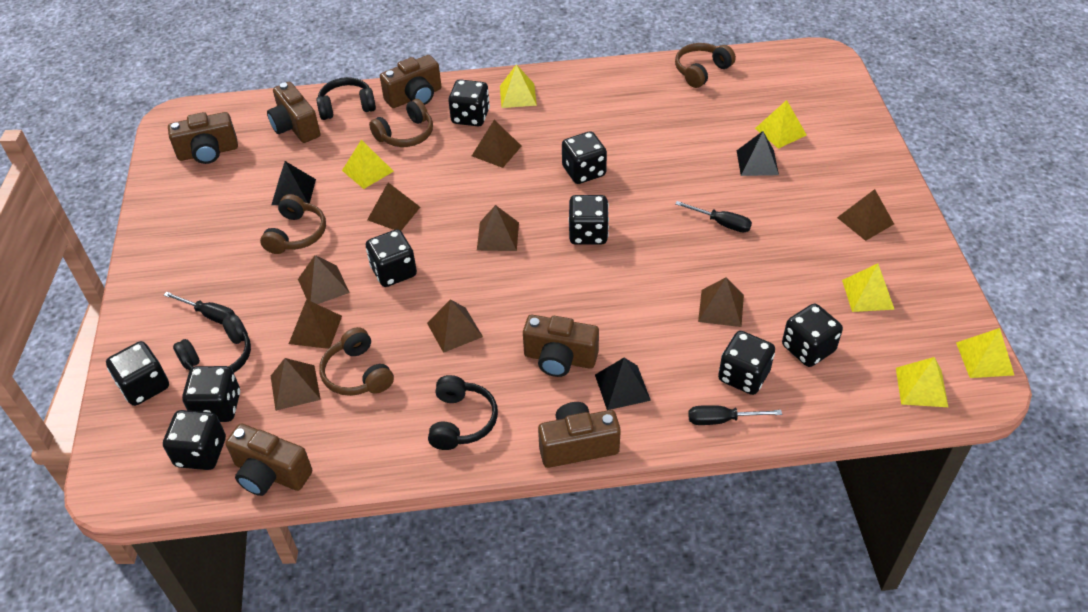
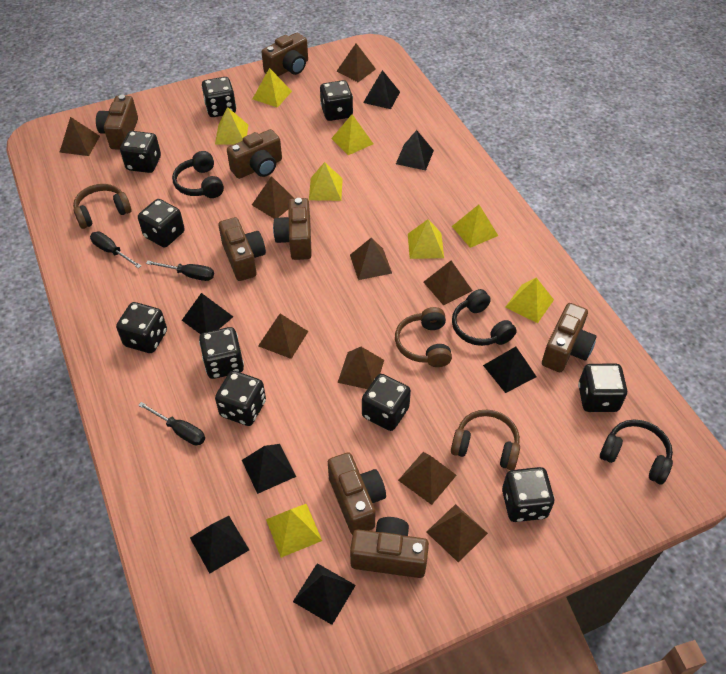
black dice: [106,341,169,406] [163,410,226,470] [182,366,240,422] [366,229,417,287] [448,79,490,126] [562,131,607,184] [568,195,609,245] [718,331,775,395] [782,304,843,367] = 9 -> [116,302,167,353] [120,131,161,173] [138,199,185,247] [199,327,244,379] [202,77,236,117] [215,371,266,426] [320,80,353,121] [362,374,411,431] [502,467,554,522] [578,364,627,412] = 10
black pyramid: [271,161,316,205] [595,358,651,410] [737,131,779,176] = 3 -> [182,293,233,334] [190,516,249,573] [242,444,296,494] [293,563,356,625] [363,70,400,109] [396,130,434,170] [483,347,537,393] = 7
brown camera: [168,112,238,164] [225,424,312,496] [267,82,320,143] [380,55,442,108] [523,315,599,377] [538,402,621,468] = 6 -> [96,95,138,150] [218,217,266,281] [227,129,282,179] [262,33,308,76] [273,198,312,260] [328,453,386,535] [350,517,429,578] [542,303,596,372] = 8
brown headphones: [260,194,326,254] [319,327,394,396] [369,99,433,147] [675,43,736,88] = 4 -> [73,184,131,229] [395,307,452,367] [451,410,520,470] = 3
yellow pyramid: [342,140,394,189] [500,64,537,108] [755,100,807,149] [842,263,895,312] [896,357,948,407] [956,328,1014,378] = 6 -> [215,107,248,145] [253,68,292,108] [266,504,322,558] [309,162,343,201] [331,114,373,155] [408,219,444,259] [452,205,498,248] [506,278,554,323] = 8

